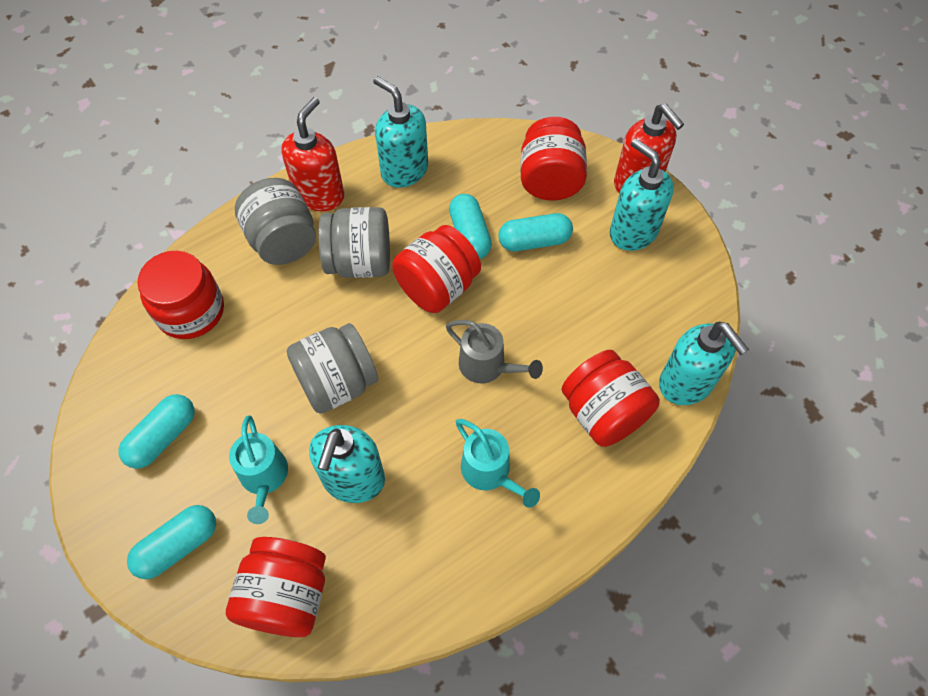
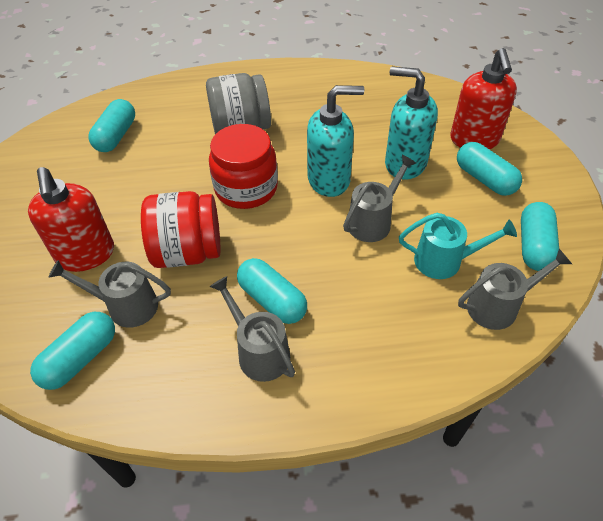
grey jar: [235,178,316,265] [287,323,378,414] [318,207,390,278] = 3 -> [206,73,271,134] = 1
grey watering can: [446,320,543,383] = 1 -> [49,260,171,328] [210,276,295,382] [343,155,416,242] [458,249,572,330] = 4
red jar: [137,251,224,339] [226,537,326,637] [392,225,481,313] [520,117,587,201] [561,350,660,447] = 5 -> [141,191,220,268] [209,124,278,209] = 2
turquoise capsule: [119,394,195,469] [127,505,216,579] [449,194,492,259] [498,213,573,251] = 4 -> [30,312,115,390] [89,99,135,152] [237,258,307,324] [457,142,522,196] [521,202,559,271] = 5
turquoise soap dispenser: [309,425,385,503] [373,76,428,188] [610,138,674,251] [659,322,749,405] = 4 -> [307,85,364,197] [385,66,438,179] = 2
turquoise watering can: [229,415,288,524] [456,419,540,508] = 2 -> [399,213,517,279] = 1

